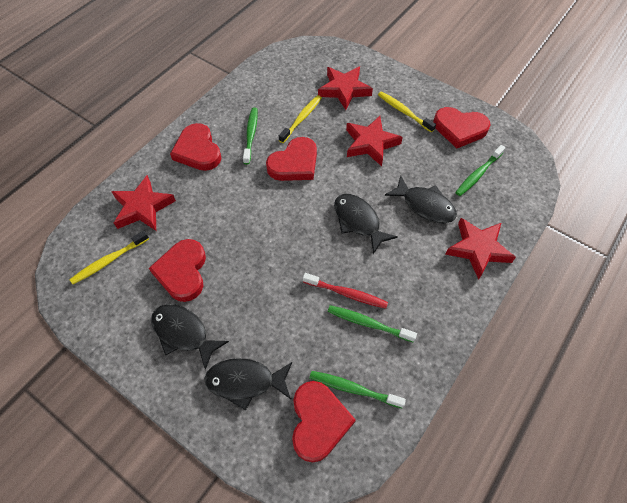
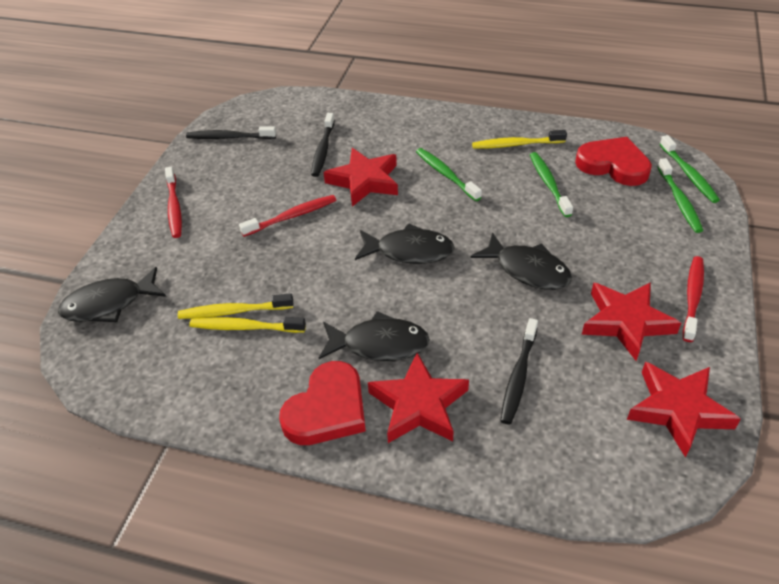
black toothbrush: none = 0 -> [186,126,276,139] [311,113,335,177] [500,318,538,425] = 3
red heart: [149,239,206,302] [170,123,221,171] [266,137,317,181] [292,381,356,463] [433,107,491,148] = 5 -> [279,361,366,445] [575,137,652,186] = 2
red toothbrush: [303,273,388,309] = 1 -> [165,167,182,238] [239,195,336,237] [683,256,704,342] = 3

